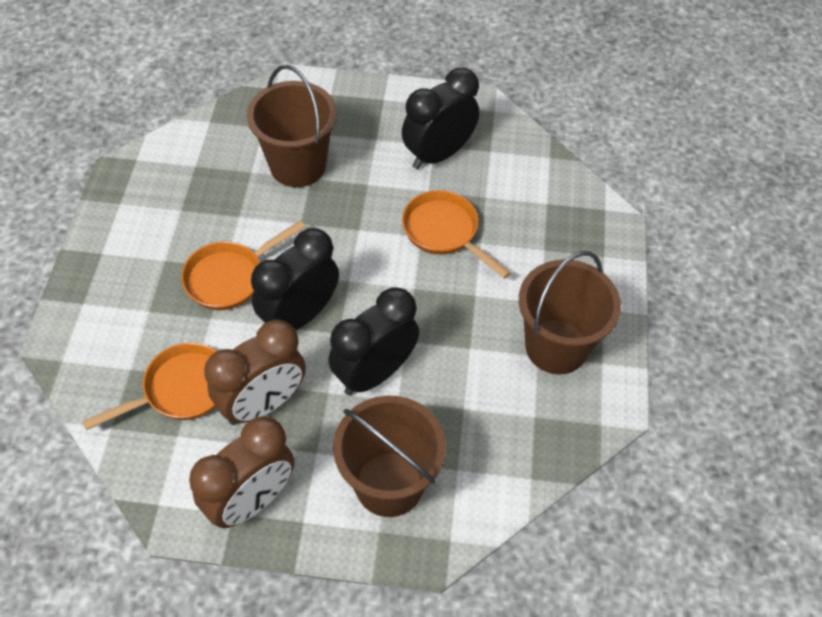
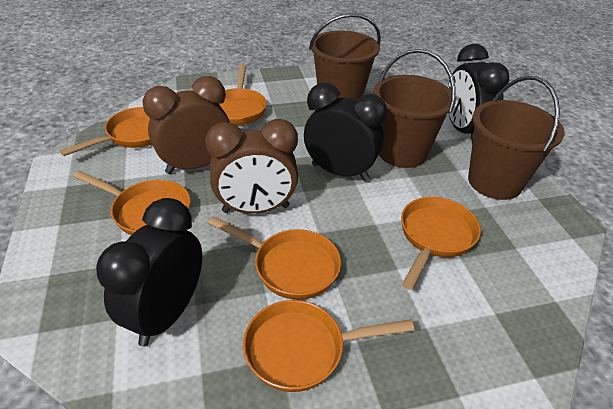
orange pan: [82,343,216,430] [181,220,305,310] [402,190,511,279] = 3 -> [60,107,152,156] [73,171,191,235] [208,216,341,300] [218,64,267,125] [243,300,414,392] [401,197,481,290] = 6

